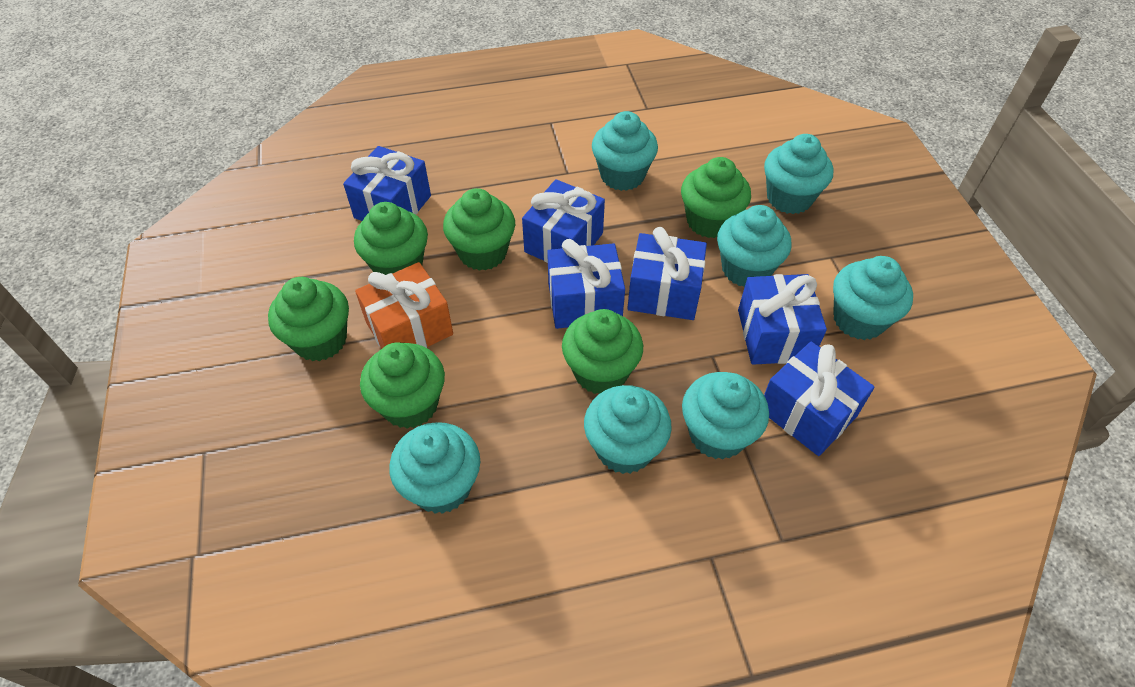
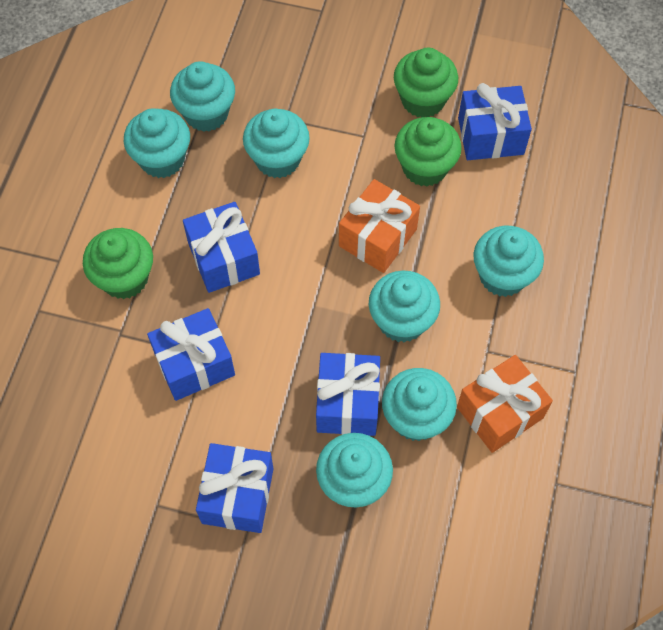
blue gift: [343,146,431,221] [522,179,605,263] [547,239,625,329] [627,227,707,320] [738,274,827,365] [764,342,875,456] = 6 -> [147,308,235,401] [183,202,260,293] [196,443,273,533] [316,353,380,436] [458,83,532,160] = 5
green cupcake: [268,277,349,361] [354,202,428,275] [360,342,445,429] [443,188,515,271] [562,309,643,394] [681,157,751,238] = 6 -> [83,228,153,299] [394,47,458,117] [395,117,462,187] = 3
orange gift: [355,262,453,349] = 1 -> [339,179,420,273] [457,355,553,453] = 2

